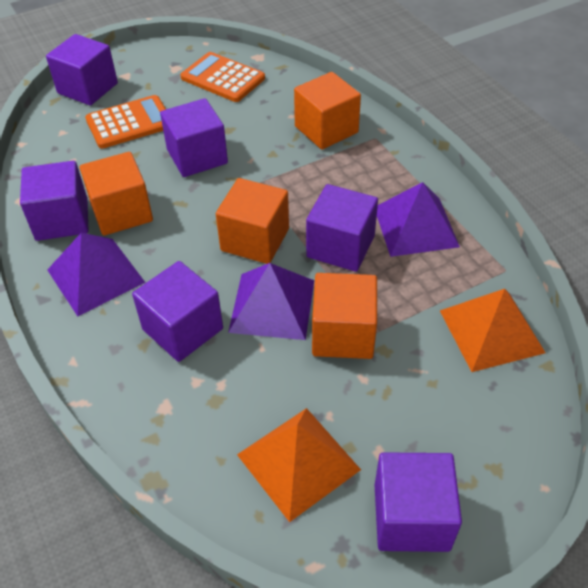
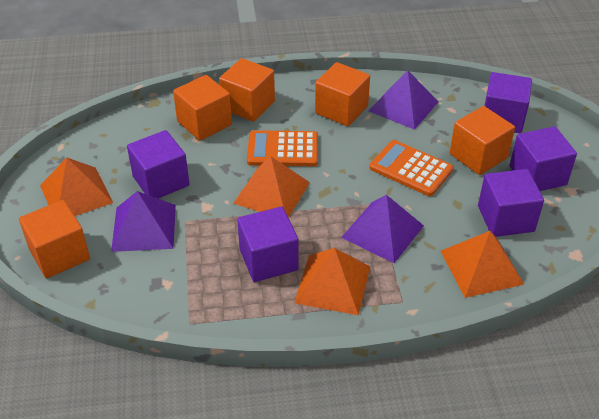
orange cube: [80,152,153,236] [216,178,289,264] [294,72,361,149] [312,273,377,359] = 4 -> [19,200,90,278] [173,75,232,141] [219,58,275,122] [315,62,370,126] [450,106,515,175] = 5
orange pyramid: [237,408,361,522] [440,289,546,372] = 2 -> [40,157,113,216] [233,156,310,217] [294,248,370,315] [441,231,524,298] = 4
purple cube: [20,161,88,241] [46,34,118,106] [132,261,223,362] [160,98,228,177] [306,184,378,272] [375,452,462,552] = 6 -> [127,130,190,198] [237,206,299,282] [478,169,544,237] [484,72,532,133] [510,126,577,191] = 5

